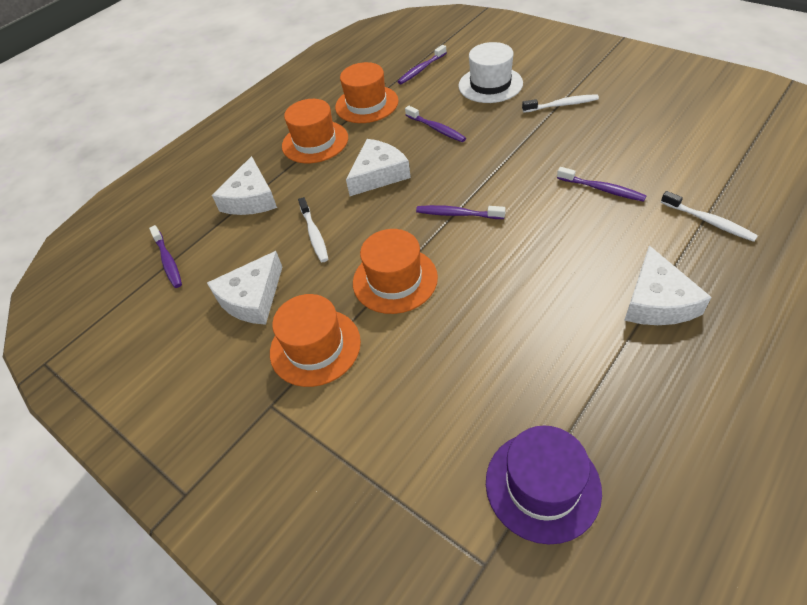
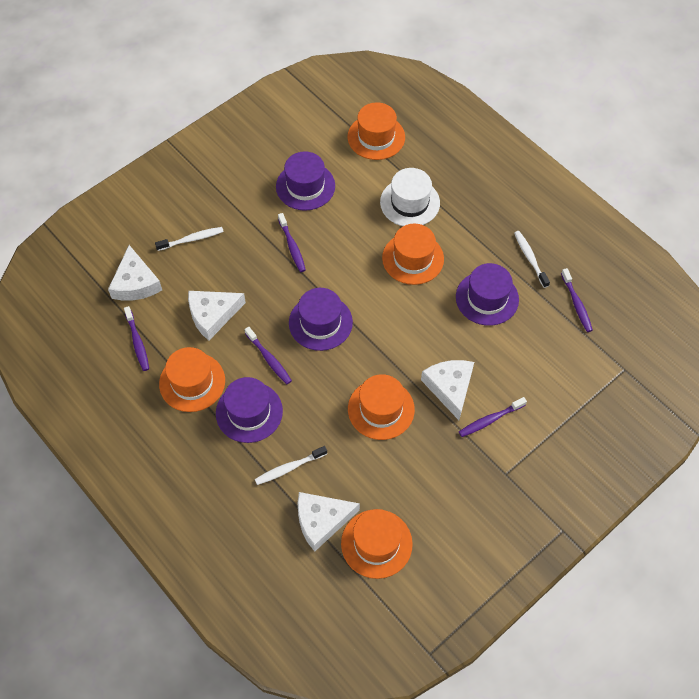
orange hat: [270,294,361,387] [282,99,348,163] [335,62,399,123] [353,229,438,314] = 4 -> [159,347,225,412] [341,509,413,579] [348,102,405,160] [348,374,415,440] [382,224,444,285] = 5
purple hat: [486,426,602,544] = 1 -> [216,377,283,443] [276,151,335,211] [289,288,353,351] [456,263,519,326] = 4

